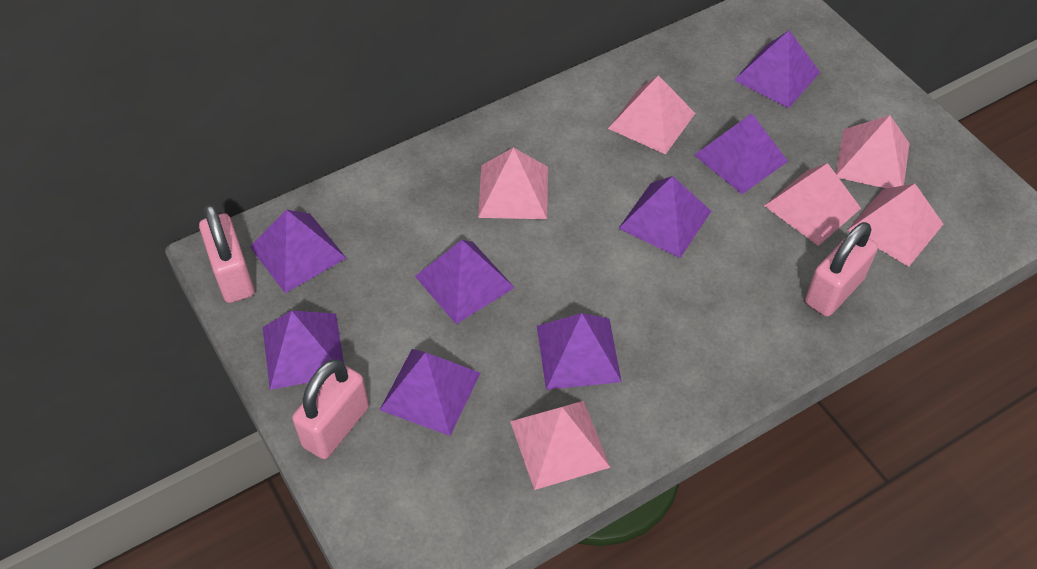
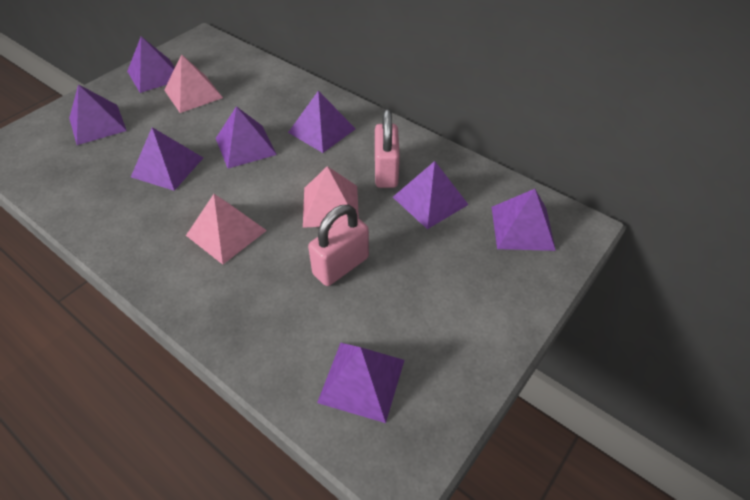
pink padlock: [199,204,255,303] [292,359,369,459] [805,222,878,317] = 3 -> [308,205,369,286] [375,109,400,188] = 2
pink pyramid: [478,147,548,219] [510,401,610,490] [608,75,695,155] [765,163,861,246] [835,115,910,189] [848,183,943,267] = 6 -> [164,54,223,113] [186,194,267,265] [303,166,359,228] = 3

